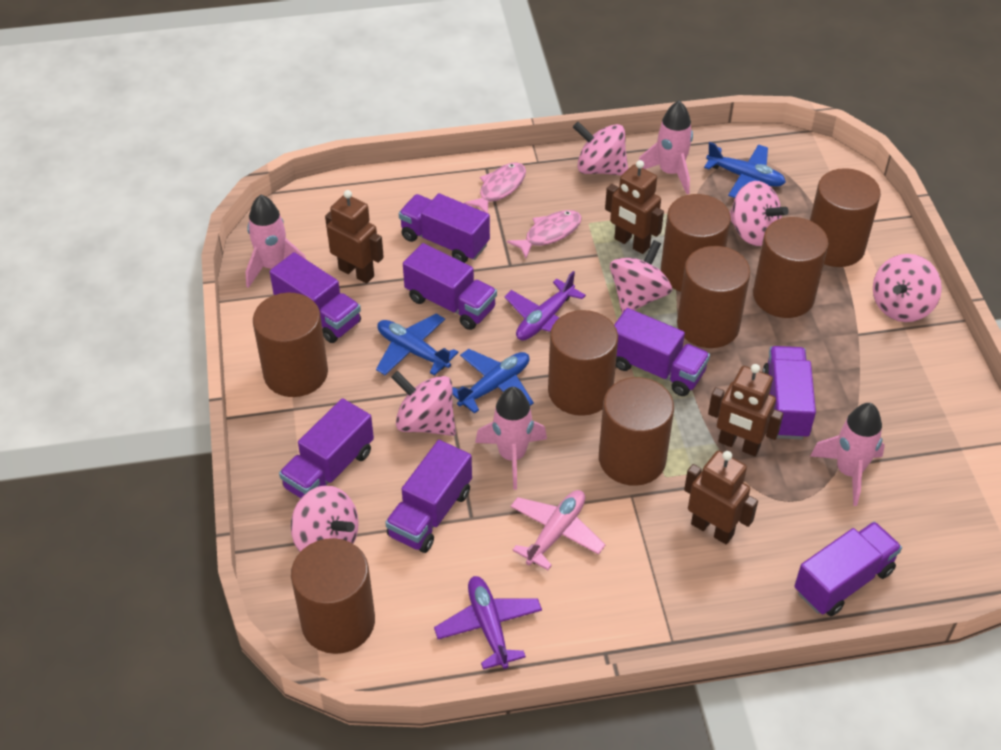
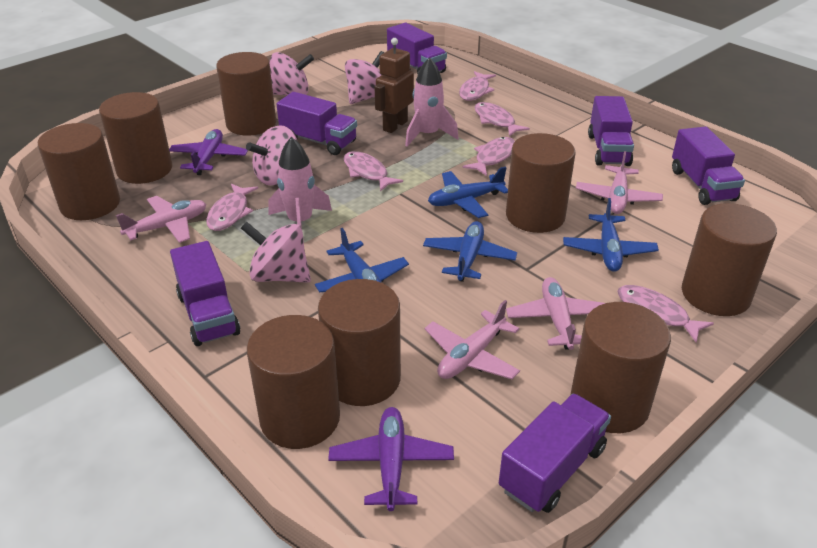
blue plane: [376,314,459,376] [452,349,534,414] [704,142,786,198] = 3 -> [315,228,409,292] [423,221,517,282] [428,166,508,218] [563,198,659,272] = 4
brown robot: [325,190,384,284] [605,160,664,254] [684,450,758,544] [708,364,783,456] = 4 -> [375,38,414,133] = 1
pink fish: [464,162,526,213] [507,210,582,259] = 2 -> [206,184,258,231] [344,151,403,191] [459,71,496,101] [463,137,515,176] [474,102,530,136] [617,285,714,342] = 6
pink plane: [510,490,605,570] = 1 -> [116,196,206,243] [425,300,520,379] [506,277,605,350] [576,151,663,214] = 4
pink rocket: [245,195,306,288] [475,387,547,490] [639,101,693,194] [810,403,885,506] = 4 -> [268,137,332,228] [405,57,459,147] = 2
pink spinning top: [291,485,359,552] [391,371,456,436] [573,122,628,175] [610,240,672,313] [730,181,789,246] [873,254,942,322] = 6 -> [241,222,311,283] [246,126,298,185] [270,52,314,95] [345,51,384,104] = 4
purple truck: [270,252,361,343] [279,398,374,498] [385,440,472,553] [399,193,490,263] [403,243,497,330] [614,308,710,396] [762,346,816,440] [795,522,902,616] = 8 -> [170,241,241,346] [277,92,357,155] [387,23,447,74] [499,393,611,513] [588,96,634,166] [672,127,745,205] = 6

